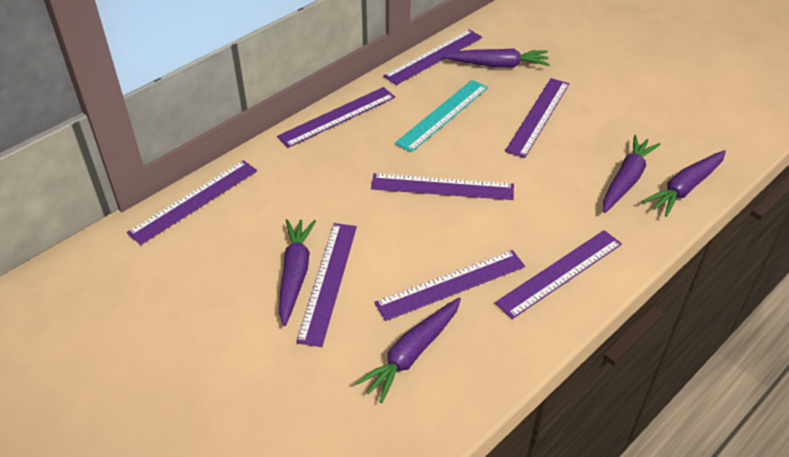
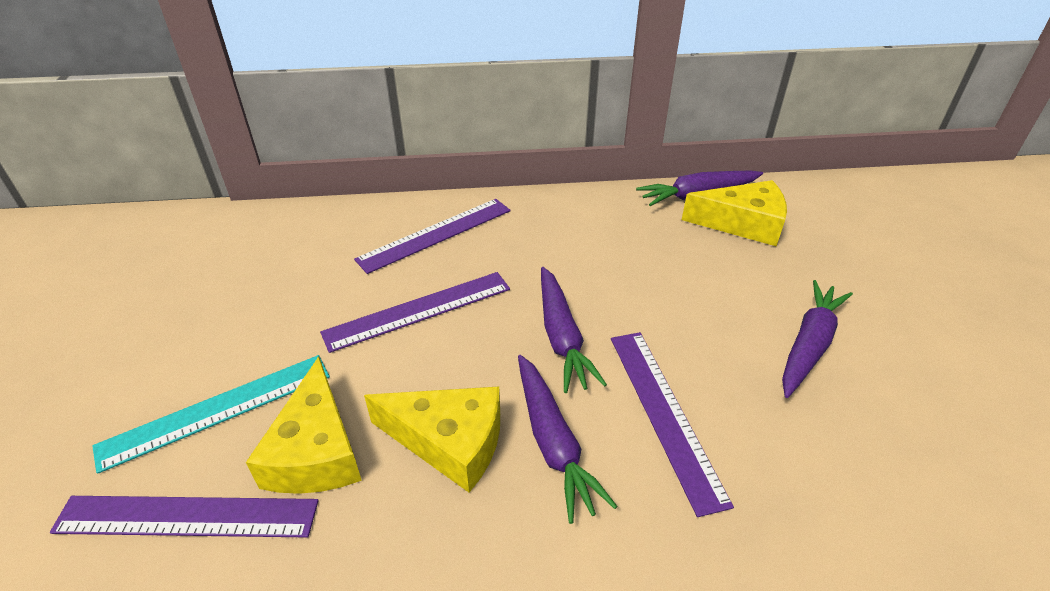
purple carrot: [279,219,316,326] [355,297,461,403] [442,48,550,68] [603,135,661,213] [642,150,726,217] = 5 -> [518,355,618,524] [541,267,607,393] [636,171,763,206] [782,280,853,398] = 4
purple ruler: [127,160,257,245] [277,87,395,148] [296,223,357,347] [371,173,514,200] [374,250,525,321] [383,29,482,85] [495,230,622,319] [505,78,569,158] = 8 -> [50,496,319,538] [320,272,510,353] [354,199,511,274] [611,332,734,517] = 4
yellow cheese: none = 0 -> [246,357,362,494] [364,386,500,493] [682,180,787,247] = 3

